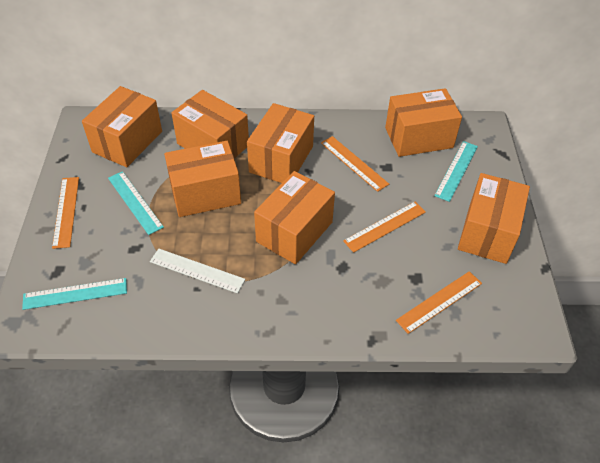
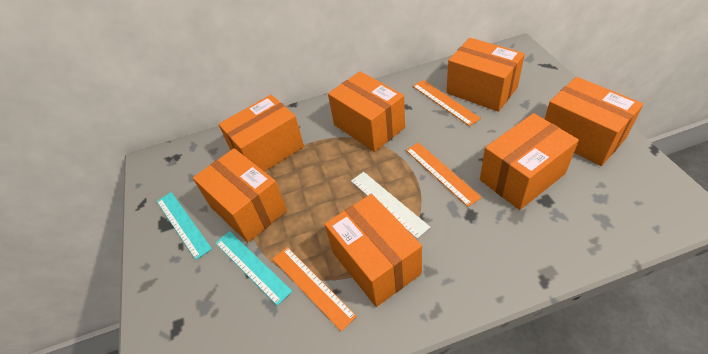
orange ruler: [52,177,79,249] [321,136,389,192] [343,202,426,253] [396,271,482,334] = 4 -> [273,247,357,332] [406,142,482,207] [413,80,481,126] = 3
turquoise ruler: [22,278,127,310] [108,171,164,235] [434,141,478,202] = 3 -> [157,192,212,260] [215,231,293,306] = 2

